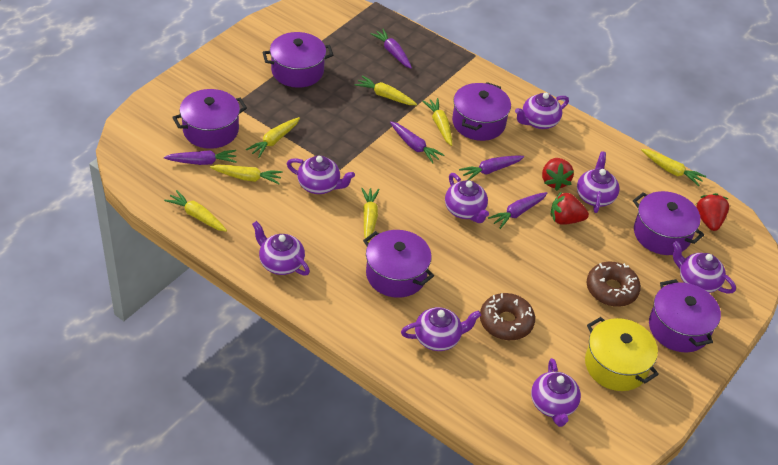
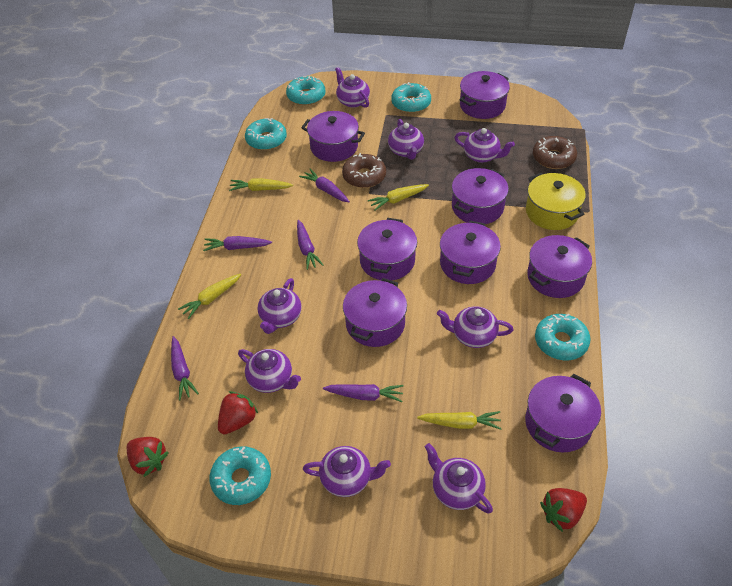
purple pot: [172,89,247,149] [262,32,333,88] [363,230,434,298] [452,82,511,141] [633,191,704,255] [649,279,721,352] = 6 -> [301,111,365,162] [343,278,407,347] [357,218,417,281] [440,221,501,284] [452,168,509,224] [460,71,510,119] [525,374,601,452] [527,235,592,298] = 8
turquoise donut: none = 0 -> [209,446,271,505] [245,118,287,150] [286,75,325,105] [391,82,431,113] [535,314,591,360] = 5
yellow carrot: [164,190,227,232] [210,165,283,184] [246,117,300,158] [354,76,417,105] [361,188,380,243] [423,98,452,146] [641,149,706,186] = 7 -> [178,274,241,319] [229,178,293,191] [368,184,429,210] [417,411,502,430] = 4

